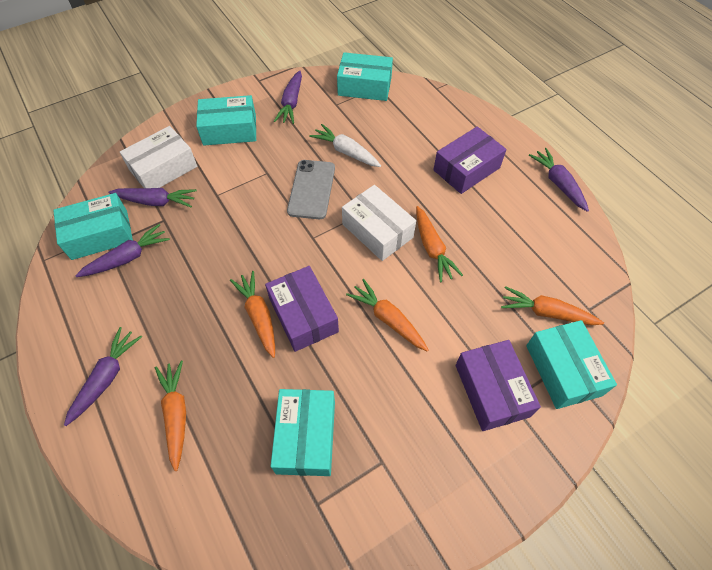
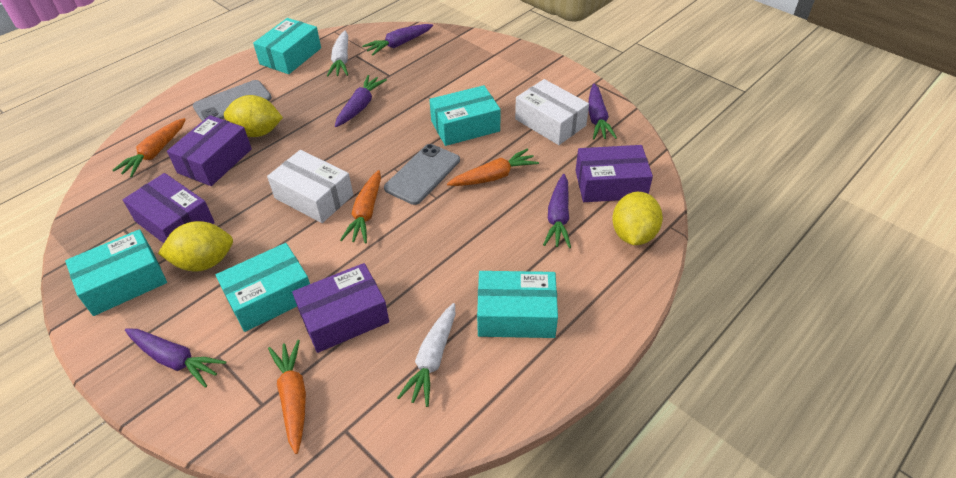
grey phone: [287,160,335,219] = 1 -> [193,80,272,121] [384,144,460,205] = 2
orange carrot: [155,361,186,471] [230,271,275,358] [346,279,429,352] [416,206,463,283] [501,286,604,325] = 5 -> [113,118,186,177] [268,340,306,454] [340,170,381,243] [447,148,539,186] = 4
purple box: [265,266,339,352] [433,126,507,194] [456,340,541,431] = 3 -> [123,173,215,243] [167,115,252,186] [292,263,389,353] [575,145,653,202] = 4
white carrot: [309,124,381,167] = 1 -> [327,31,348,77] [397,303,455,407] = 2
yellow lemon: none = 0 -> [158,221,233,271] [224,95,283,137] [612,192,663,245] = 3

